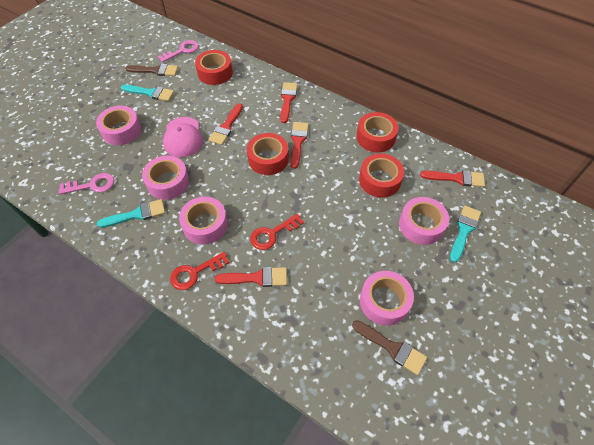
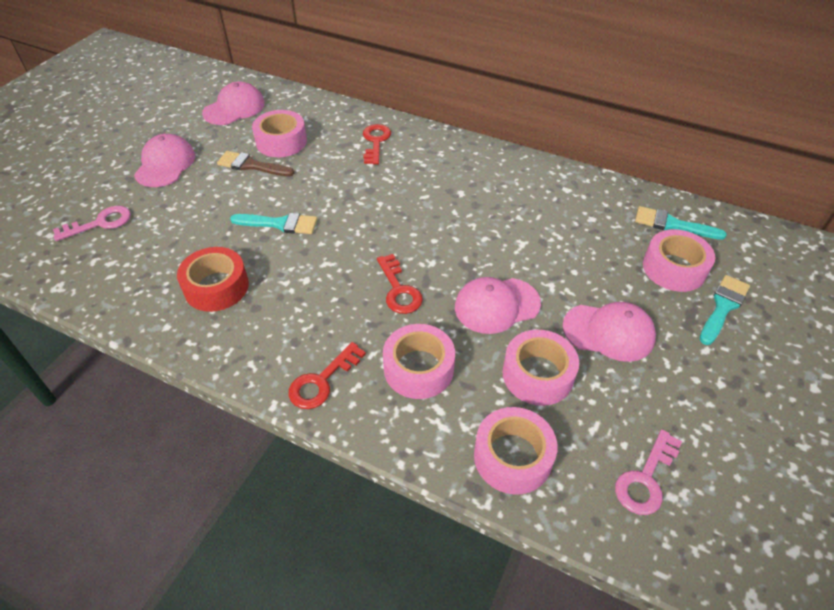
brown brush: [125,64,178,76] [352,320,427,375] = 2 -> [217,151,294,177] = 1
pink cap: [163,117,203,157] = 1 -> [134,134,195,187] [202,81,265,125] [455,277,541,334] [563,302,656,362] = 4
red brush: [208,103,243,145] [215,267,287,287] [280,82,298,123] [290,122,309,169] [420,170,485,187] = 5 -> none = 0
red key: [170,252,230,290] [250,213,304,250] = 2 -> [288,342,366,409] [363,124,391,165] [377,254,423,314] = 3
red tape: [195,50,233,85] [247,133,289,175] [356,112,399,153] [359,154,404,198] = 4 -> [177,247,249,312] = 1

